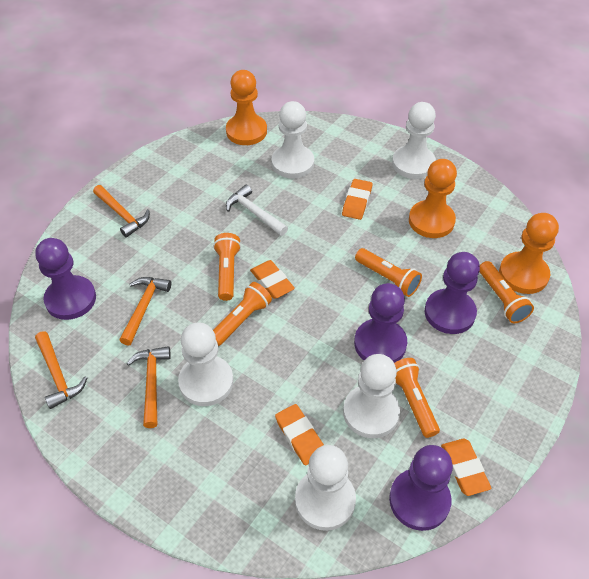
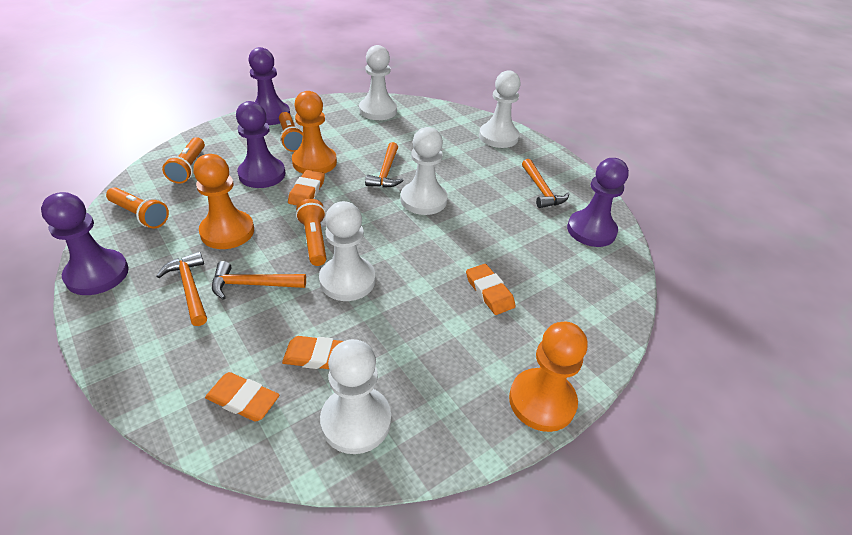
orange flashlight: [213,233,241,301] [213,282,272,346] [355,248,422,297] [394,358,440,438] [480,261,534,323] = 5 -> [106,187,169,229] [162,137,205,184] [279,112,303,152] [296,199,327,266] = 4
white hammer: [226,184,288,236] = 1 -> none = 0

